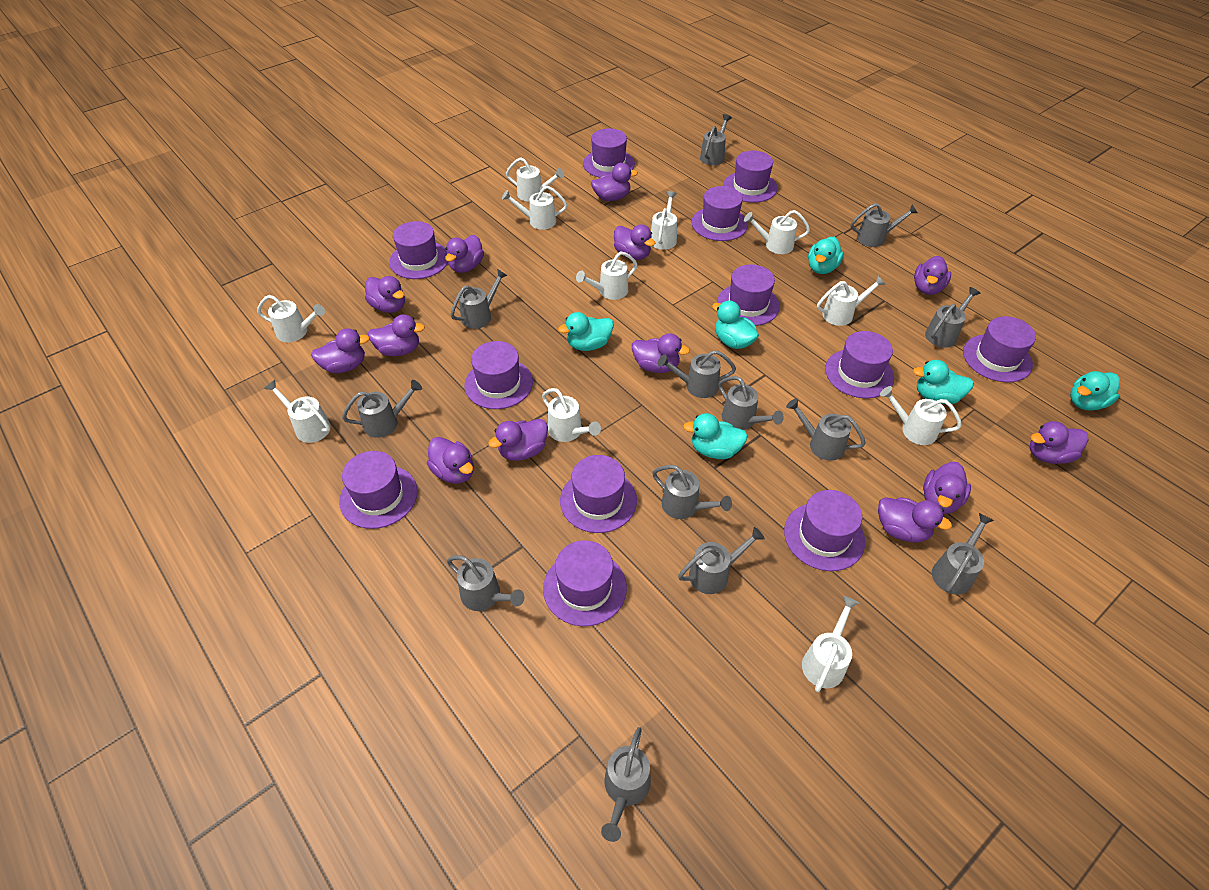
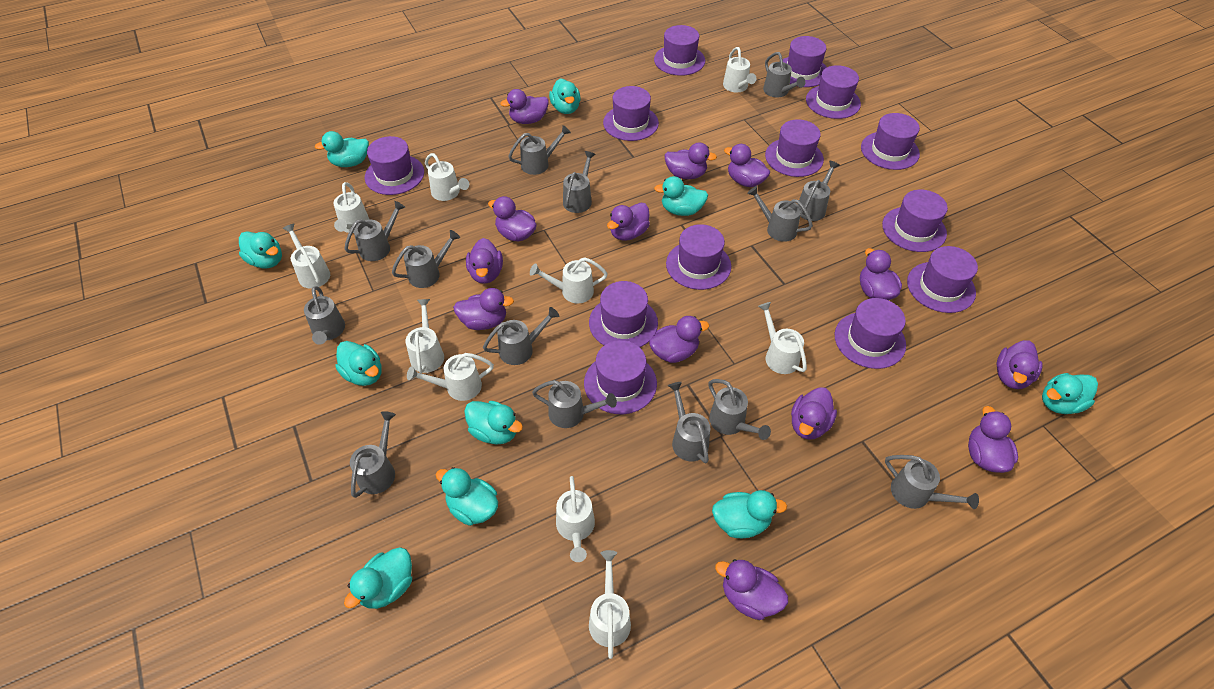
grey watering can: [342,380,422,438] [447,555,525,611] [450,269,508,329] [601,727,651,842] [652,465,732,519] [658,350,736,398] [678,527,765,594] [700,114,732,165] [719,376,784,430] [786,398,866,461] [851,203,918,247] [925,287,981,348] [932,513,994,595] = 13 -> [304,286,345,345] [344,201,405,261] [350,411,396,498] [392,230,460,288] [483,307,559,365] [508,125,571,175] [532,380,617,428] [563,151,596,213] [668,382,710,463] [709,379,771,440] [747,186,813,242] [763,52,806,97] [799,161,840,221] [885,455,979,509] = 14
purple hat: [339,451,418,529] [389,221,448,279] [464,341,533,409] [543,540,627,626] [560,455,637,533] [583,128,635,178] [691,186,748,241] [717,264,780,326] [723,151,778,203] [784,490,865,571] [825,331,894,398] [963,316,1036,382] = 12 -> [365,136,424,195] [584,340,657,414] [589,281,658,347] [603,86,659,141] [654,25,705,76] [666,224,731,290] [765,119,824,177] [783,36,827,87] [806,65,861,119] [835,298,906,369] [861,113,920,170] [882,190,948,252] [907,246,978,313] = 13
turquoise duck: [558,312,614,351] [683,413,748,459] [712,301,759,349] [808,237,844,274] [913,360,974,404] [1070,371,1120,411] = 6 -> [239,231,282,268] [315,131,369,167] [335,341,381,386] [344,547,412,609] [436,467,498,526] [464,401,523,444] [549,78,581,114] [654,176,708,216] [712,490,787,538] [1042,373,1098,414] = 10
white watering can: [257,295,325,342] [264,380,331,443] [502,186,567,230] [506,157,564,202] [542,388,601,442] [576,251,638,300] [651,191,677,250] [744,210,810,254] [802,596,859,692] [817,276,886,326] [880,386,962,445] = 11 -> [282,223,330,289] [333,182,370,233] [406,299,444,373] [407,353,494,401] [425,153,469,201] [530,258,608,303] [556,476,595,562] [589,550,631,659] [723,47,757,92] [758,302,807,374] = 10

